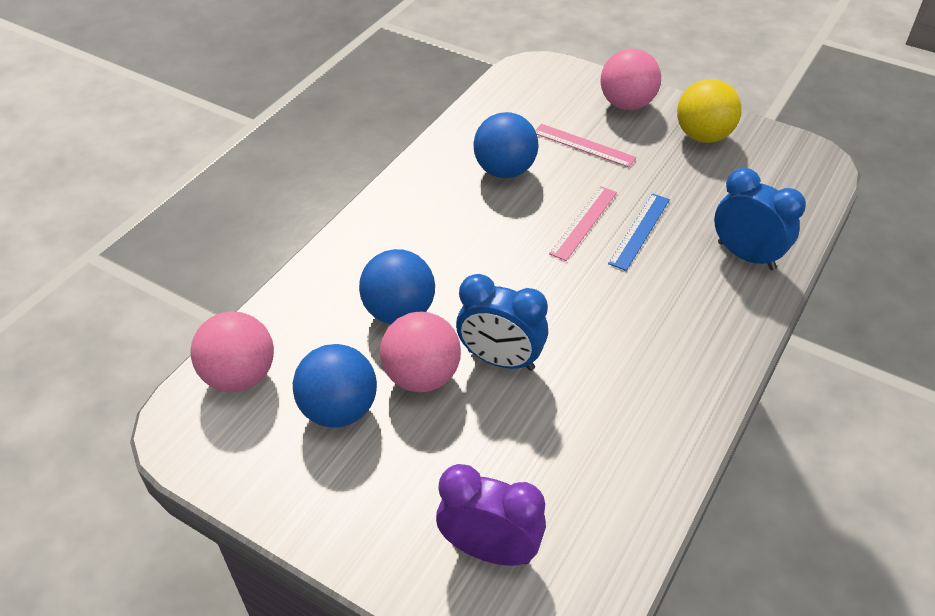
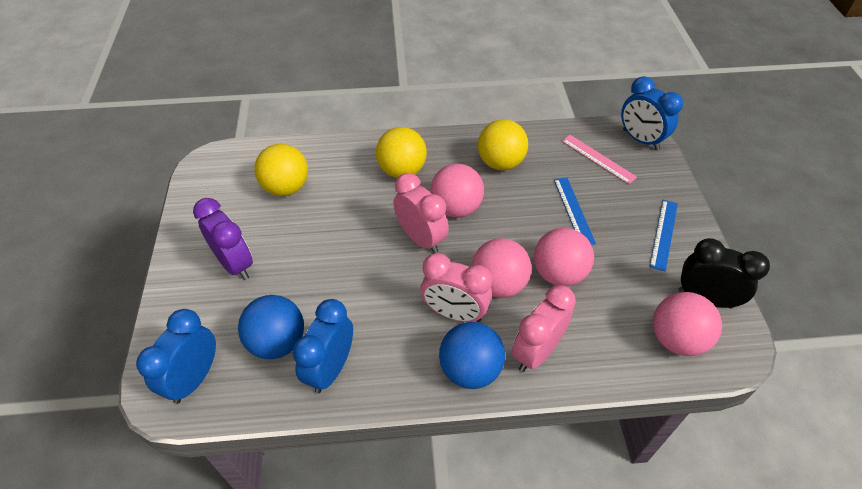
black clock: none = 0 -> [678,238,770,309] = 1
blue ball: [293,344,377,428] [359,249,435,324] [473,112,538,178] = 3 -> [238,295,304,359] [439,322,505,389] = 2
blue clock: [456,274,548,371] [714,168,806,270] = 2 -> [136,309,216,404] [292,299,353,393] [621,76,683,150] = 3
blue ruler: [608,194,670,271] = 1 -> [554,177,596,245] [649,200,678,272] = 2
pink ball: [191,311,274,392] [380,311,461,393] [601,49,661,110] = 3 -> [430,164,484,217] [472,238,532,298] [534,228,594,286] [653,292,722,356] = 4
pink clock: none = 0 -> [393,173,449,253] [420,253,492,322] [512,285,576,372] = 3
pink ruler: [535,124,637,167] [549,186,617,261] = 2 -> [562,135,637,184] = 1
yellow ball: [677,79,742,143] = 1 -> [254,144,308,196] [376,127,427,178] [478,119,528,170] = 3

